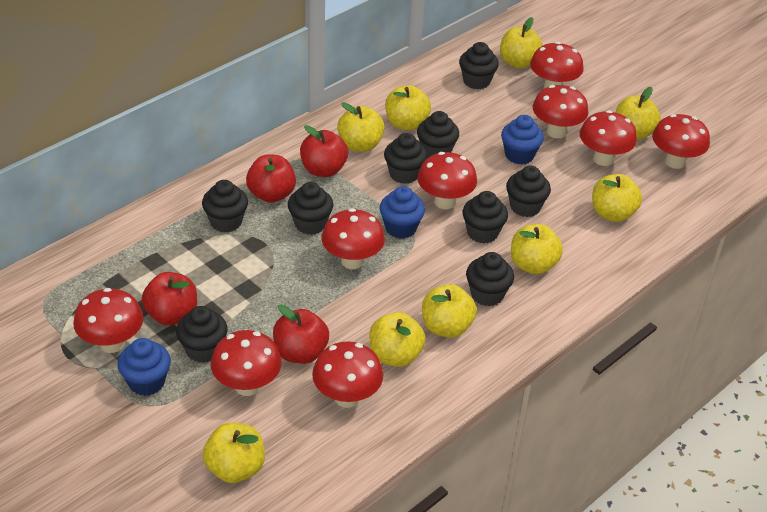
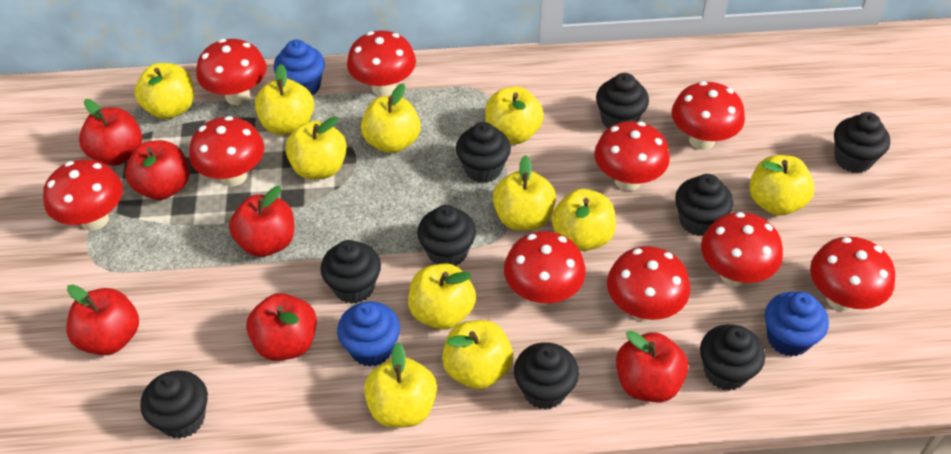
red apple: [142,272,197,325] [246,155,296,203] [273,304,329,364] [300,125,348,177] = 4 -> [66,284,139,355] [79,99,142,166] [125,140,189,200] [229,186,294,257] [246,293,317,361] [616,331,688,402] = 6
red mushroom: [73,288,144,353] [211,330,282,396] [312,341,383,408] [322,208,385,269] [417,152,477,209] [530,42,584,89] [533,85,588,138] [580,110,637,166] [652,114,710,169] = 9 -> [43,159,123,231] [189,116,264,186] [196,39,267,105] [347,31,416,96] [504,231,586,306] [594,121,670,191] [607,246,690,321] [672,81,745,150] [701,212,783,286] [810,237,895,311] = 10
yellow apple: [203,423,265,483] [337,102,385,152] [369,312,426,367] [385,85,431,130] [422,284,477,338] [500,17,543,69] [511,224,563,274] [592,174,642,222] [615,87,661,140] = 9 -> [134,63,194,119] [255,64,314,135] [285,116,347,180] [361,83,421,153] [364,342,437,428] [408,263,476,329] [442,320,513,389] [485,86,544,144] [493,155,556,231] [552,189,616,251] [749,155,815,215] = 11

